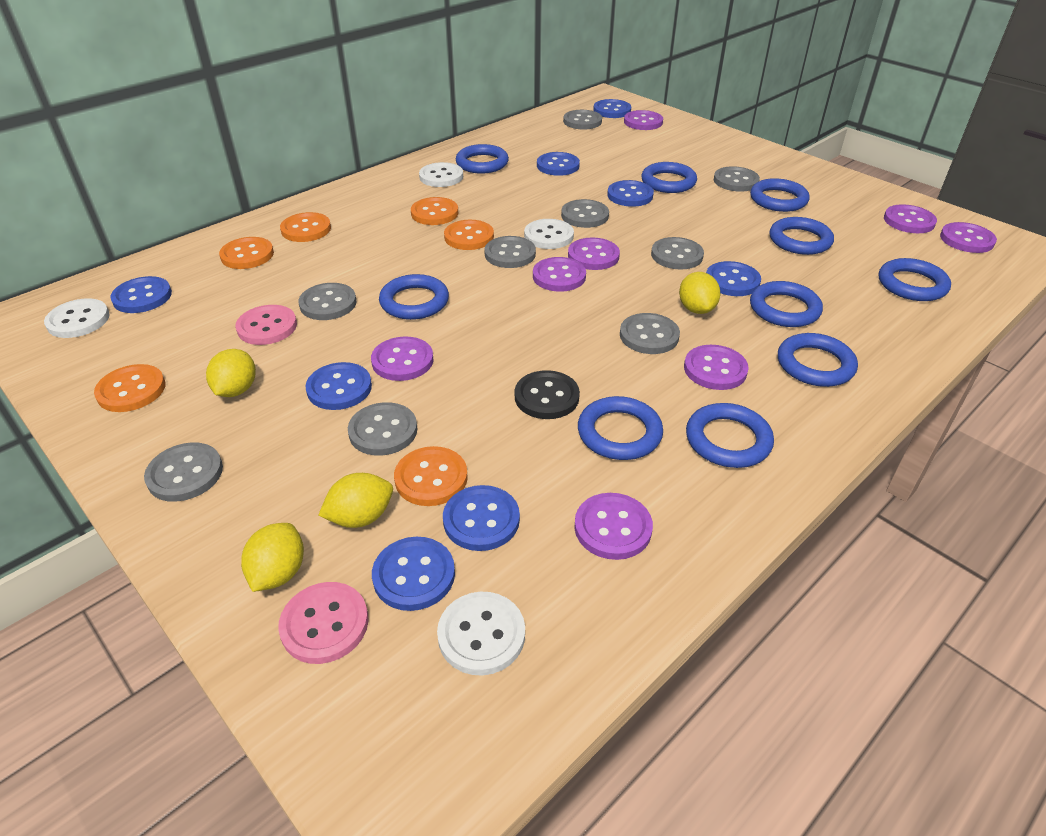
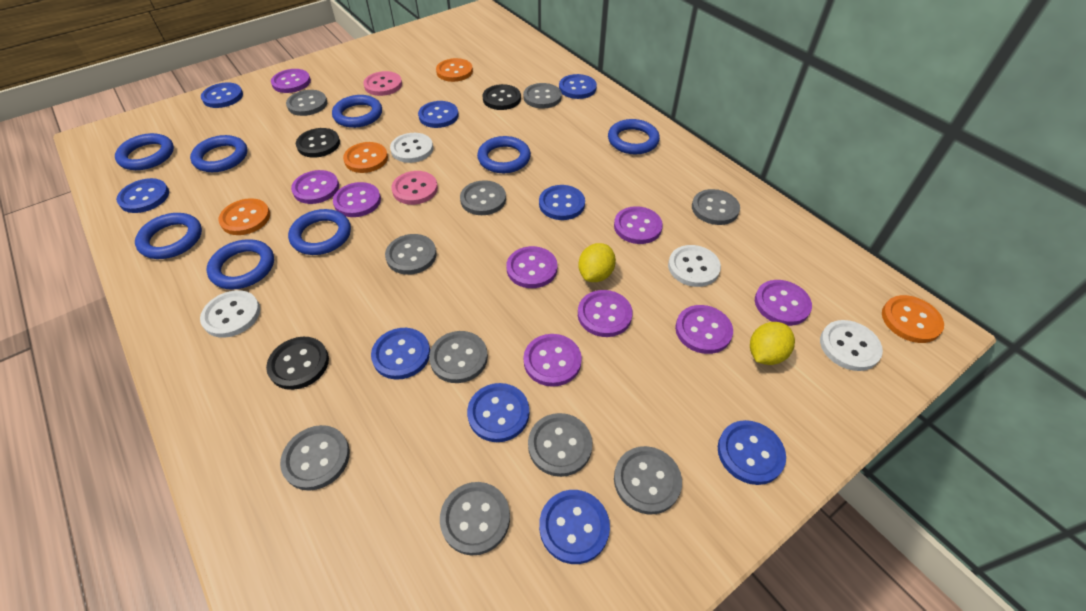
black button: [515,370,580,419] = 1 -> [266,337,329,390] [296,128,340,158] [482,84,521,110] = 3
blue button: [110,276,172,313] [305,362,372,410] [372,537,455,611] [443,485,520,551] [537,152,580,176] [593,99,631,118] [607,180,654,207] [706,261,761,296] = 8 -> [116,178,169,213] [201,82,243,108] [371,328,430,380] [418,101,459,128] [467,383,529,442] [539,185,585,220] [539,490,610,564] [559,74,597,99] [718,420,786,485] = 9
blue ring: [379,274,449,320] [456,144,509,174] [578,396,663,460] [641,162,697,193] [686,403,774,468] [750,178,810,212] [750,281,823,327] [770,217,834,255] [778,333,858,387] [879,258,951,301] = 10 -> [115,133,174,170] [135,213,202,259] [190,135,247,172] [206,239,274,290] [288,209,351,255] [332,95,382,128] [477,136,531,173] [608,119,660,155] = 8
grey button: [144,442,223,502] [298,283,356,320] [348,402,418,456] [484,236,536,268] [561,199,609,228] [563,110,602,130] [620,313,680,354] [651,237,704,269] [714,166,760,192] = 9 -> [280,425,350,491] [286,90,327,116] [385,234,437,275] [429,331,488,383] [440,482,510,556] [460,180,506,215] [523,83,562,109] [528,413,592,477] [614,446,682,515] [692,189,740,225] = 10
orange button: [94,364,165,412] [219,237,274,269] [280,212,331,242] [394,446,468,506] [411,197,458,225] [444,220,494,250] = 6 -> [218,198,270,235] [343,142,388,173] [436,58,473,82] [882,295,944,343] = 4
purple button: [371,336,434,381] [533,257,586,292] [568,238,620,270] [574,493,653,560] [624,110,663,130] [684,345,749,390] [884,204,937,233] [940,222,997,253] = 8 -> [271,69,311,93] [291,170,339,204] [333,182,381,217] [506,246,557,288] [524,334,582,387] [578,290,633,337] [614,206,663,244] [675,305,733,354] [755,280,812,326] = 9
yellow lemon: [206,349,256,397] [241,523,304,592] [318,473,393,528] [679,272,720,314] = 4 -> [578,243,616,282] [750,322,795,365] = 2

